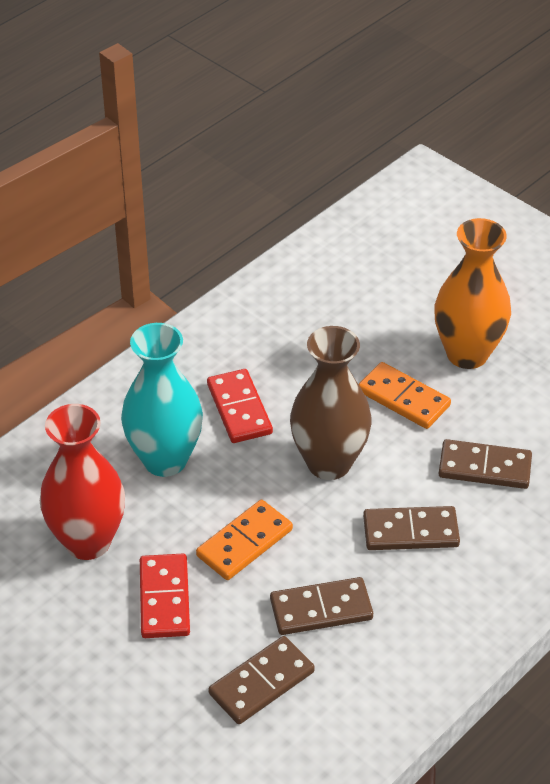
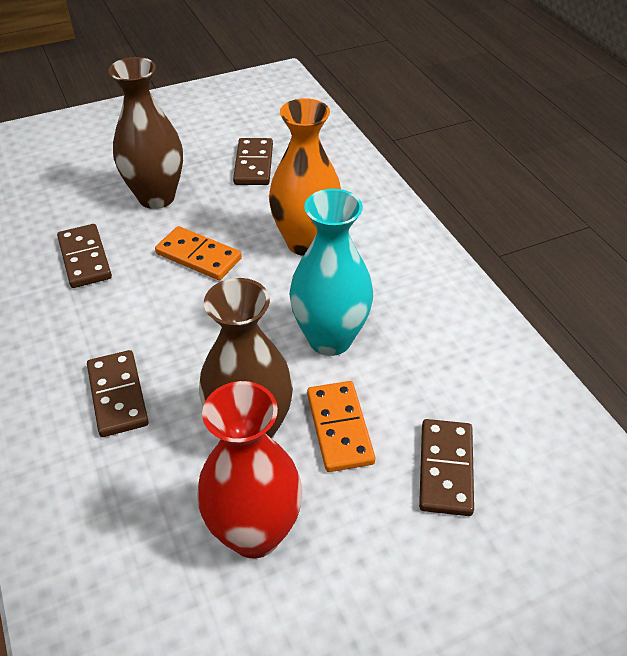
brown vase: [290,326,371,480] = 1 -> [108,57,183,209] [199,278,293,439] = 2
red domino: [140,554,190,638] [207,369,273,443] = 2 -> none = 0

